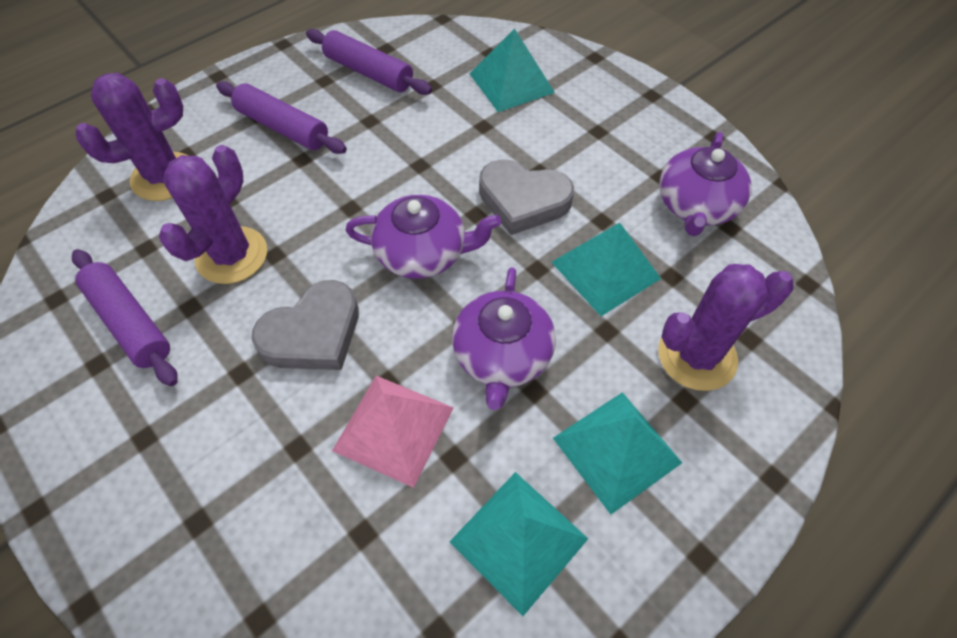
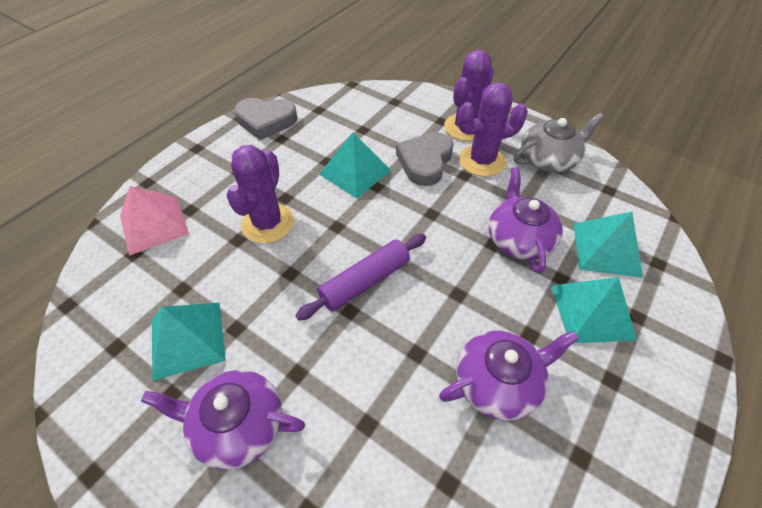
grey teapot: none = 0 -> [514,113,604,172] = 1
purple rolling pin: [72,249,178,386] [216,81,347,154] [306,29,432,95] = 3 -> [295,234,426,320] = 1

